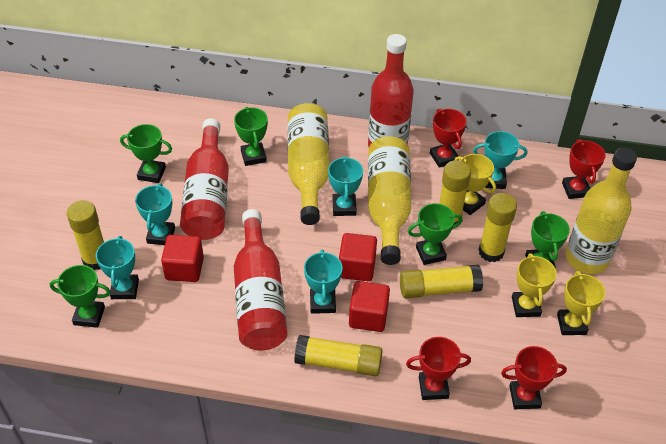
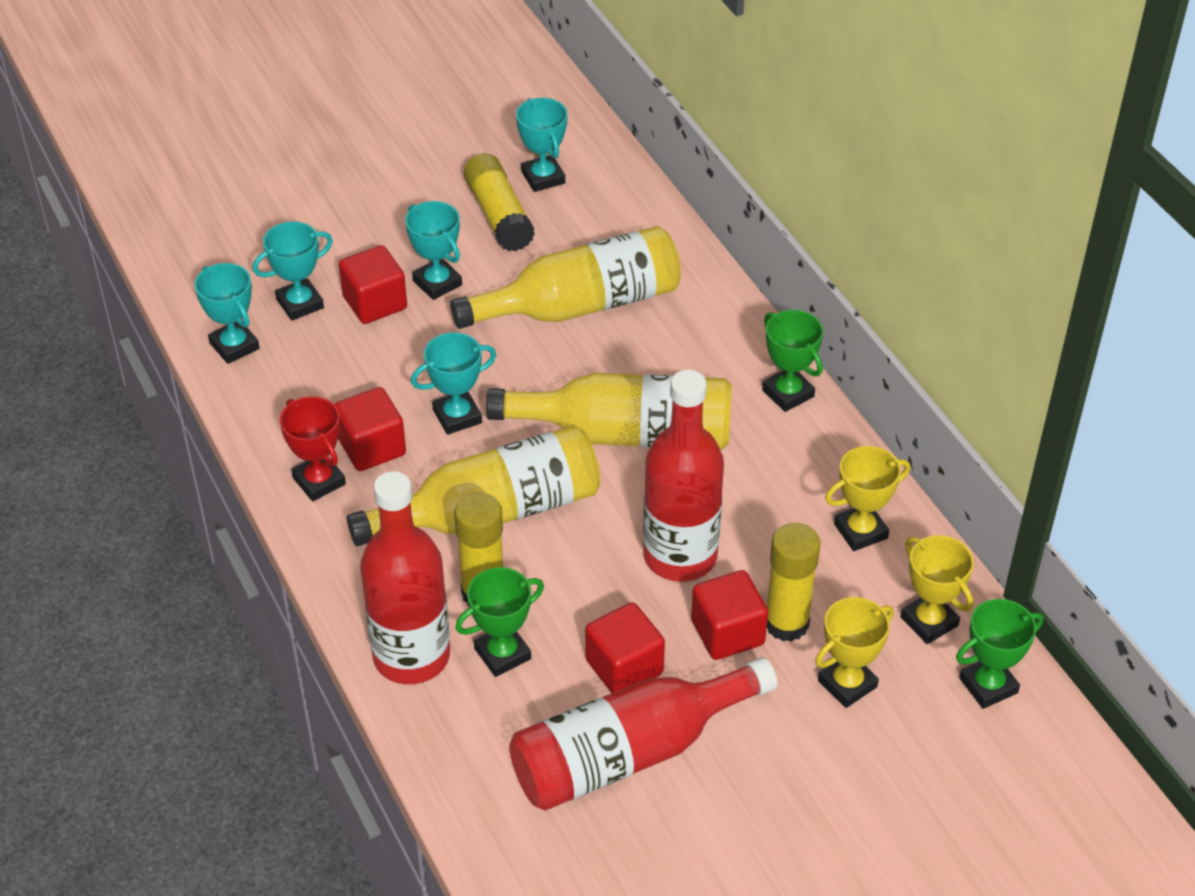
green trophy: [49,265,111,328] [120,124,172,183] [234,107,268,166] [408,203,463,265] [525,211,570,268] = 5 -> [455,567,544,677] [762,310,823,412] [956,599,1043,709] = 3
red cube: [161,235,204,282] [339,233,377,281] [349,281,390,332] = 3 -> [334,387,406,471] [339,245,407,324] [585,602,665,693] [691,570,768,660] = 4
red trophy: [406,337,471,400] [430,109,467,168] [501,346,567,409] [562,139,606,199] = 4 -> [280,396,346,501] = 1
yellow glue stick: [67,200,104,270] [294,335,383,376] [400,265,483,298] [439,160,471,224] [479,193,517,262] = 5 -> [454,492,503,606] [464,153,535,251] [767,523,820,642] = 3

